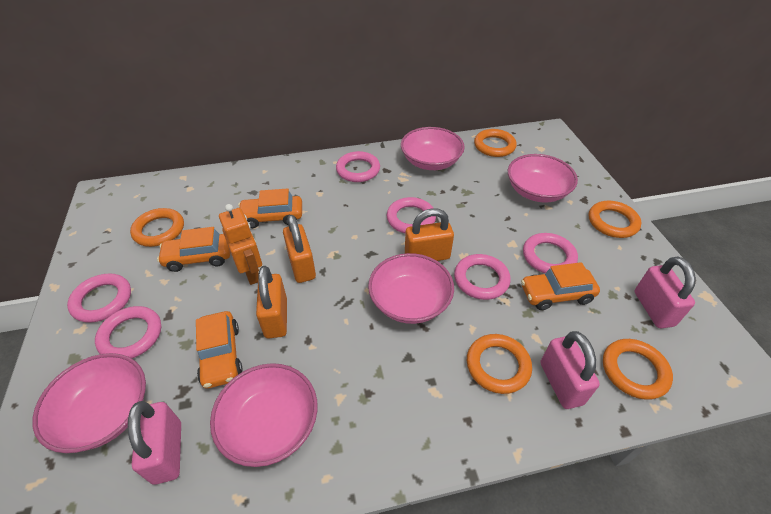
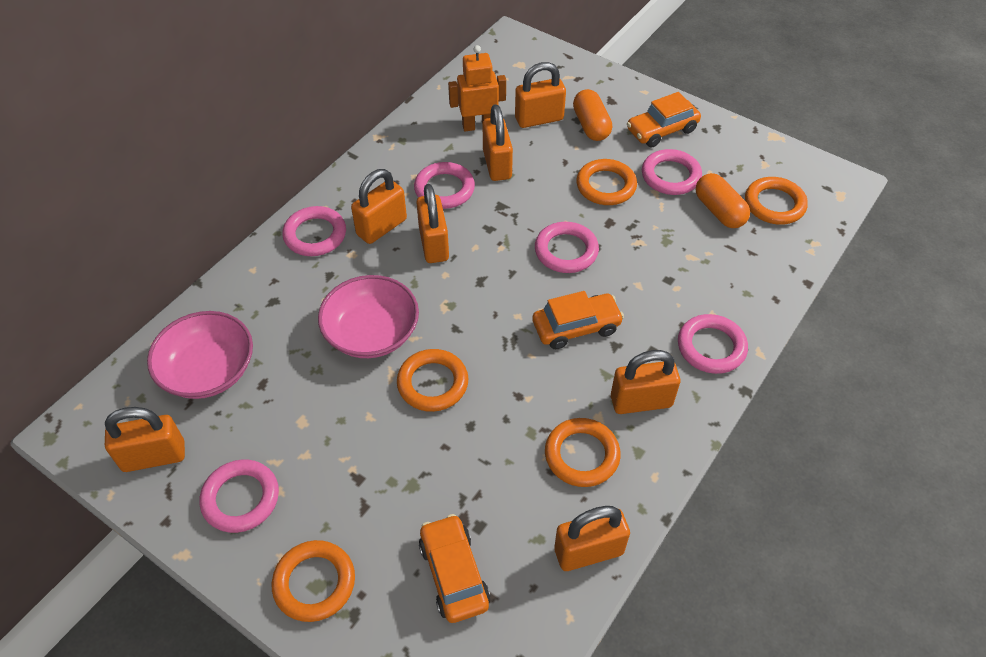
orange capsule: none = 0 -> [573,89,612,141] [696,173,750,228] = 2
orange car: [157,227,230,272] [196,311,243,389] [238,188,302,228] [521,262,600,310] = 4 -> [419,514,490,623] [532,291,624,349] [627,92,701,148] = 3
orange padlock: [256,266,287,339] [283,215,316,283] [405,208,454,261] = 3 -> [105,407,185,472] [351,169,407,244] [416,184,449,263] [483,104,513,181] [515,62,566,128] [554,506,630,571] [611,350,680,414] = 7
pink bowl: [32,353,146,453] [210,363,318,467] [368,253,454,324] [401,127,465,170] [508,154,578,203] = 5 -> [147,311,253,399] [318,275,419,358] = 2
pink padlock: [128,401,181,485] [540,331,600,409] [634,256,696,328] = 3 -> none = 0

